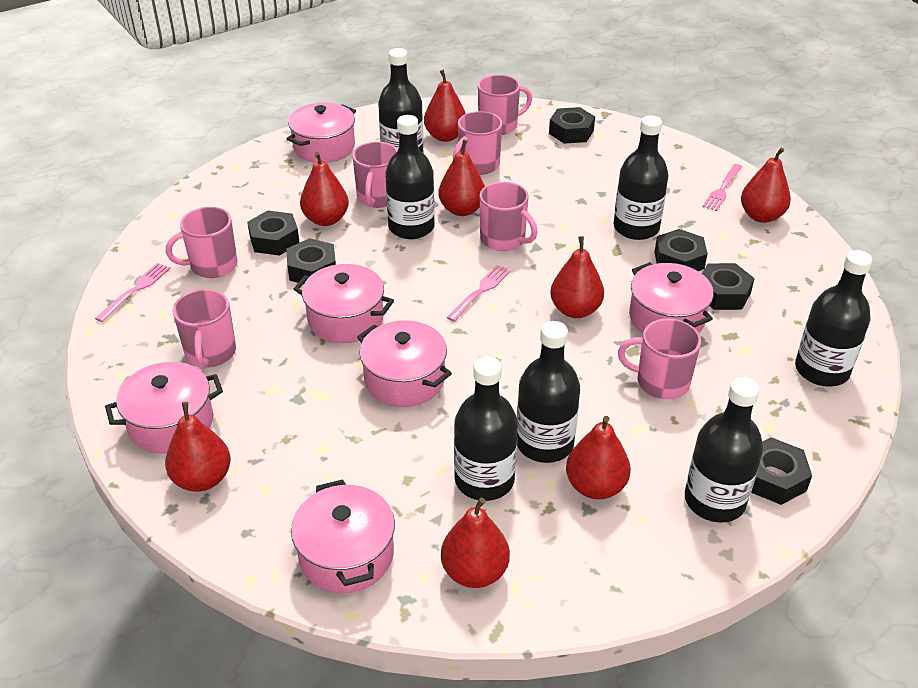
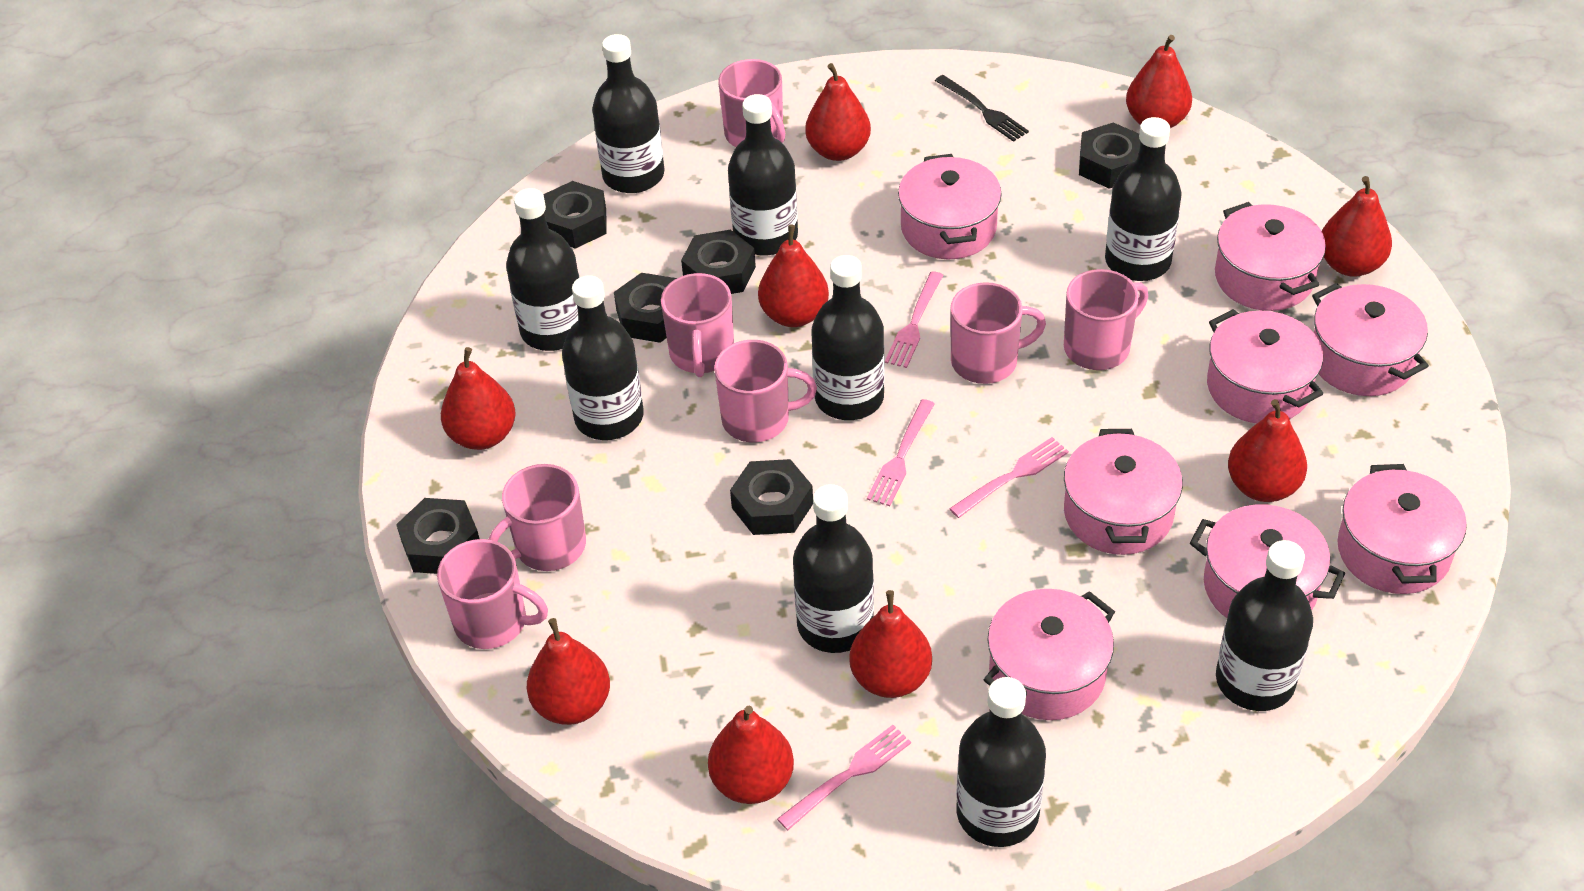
black bottle: [378,48,423,153] [385,115,435,239] [454,357,518,501] [517,321,580,463] [614,115,669,240] [685,377,763,523] [795,250,872,386] = 7 -> [506,188,580,351] [562,276,644,440] [592,34,665,193] [728,94,798,255] [793,484,874,653] [811,255,885,420] [957,677,1046,847] [1105,117,1182,281] [1216,540,1313,711] = 9
black fork: none = 0 -> [935,75,1029,142] = 1
pink fork: [95,263,171,322] [446,265,511,322] [702,164,742,211] = 3 -> [777,725,911,830] [867,399,935,506] [885,271,943,368] [949,437,1069,518] = 4
pink pot: [105,362,223,454] [287,103,356,163] [291,479,395,593] [294,264,394,343] [357,320,452,407] [629,262,714,333] = 6 -> [898,154,1002,259] [984,589,1115,720] [1064,429,1183,555] [1190,504,1345,618] [1207,309,1323,423] [1215,202,1326,311] [1312,283,1429,396] [1337,464,1467,594] = 8
red pear: [165,402,231,492] [300,152,349,226] [424,70,466,142] [438,140,485,216] [441,498,510,588] [550,236,604,318] [566,416,631,499] [741,147,791,223] = 8 -> [441,347,516,450] [527,618,610,725] [708,706,794,804] [758,224,829,327] [805,63,871,161] [849,590,932,698] [1126,35,1192,128] [1228,399,1307,502] [1322,176,1392,277] = 9

